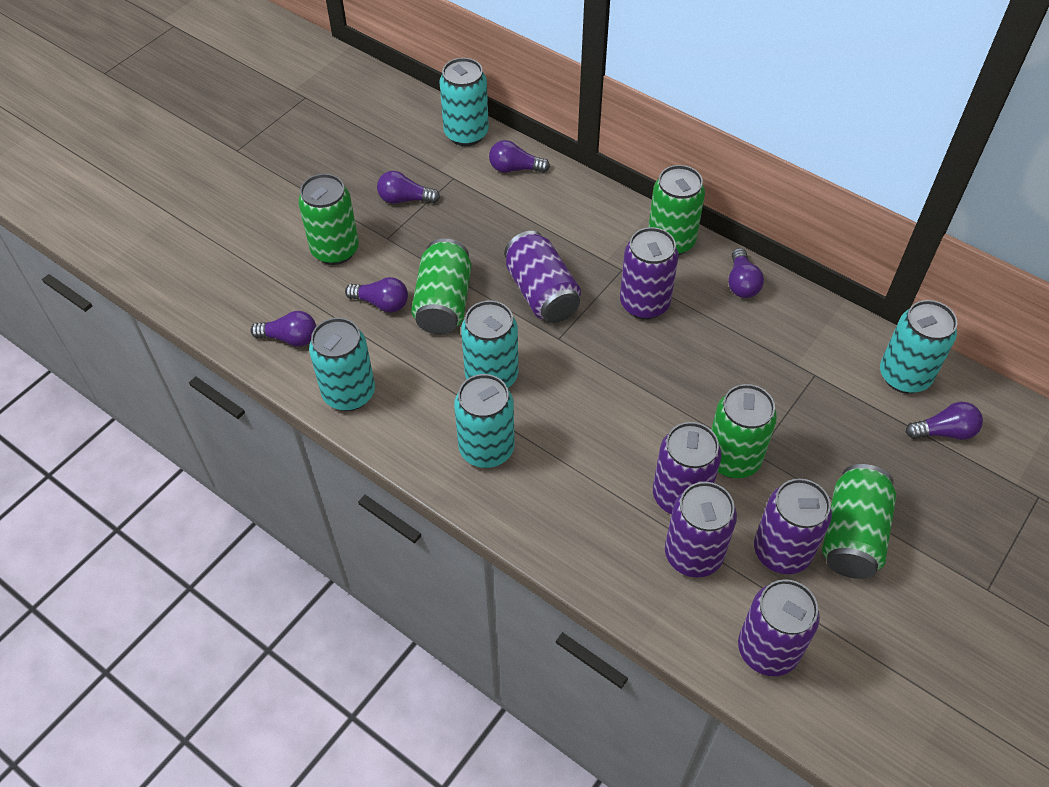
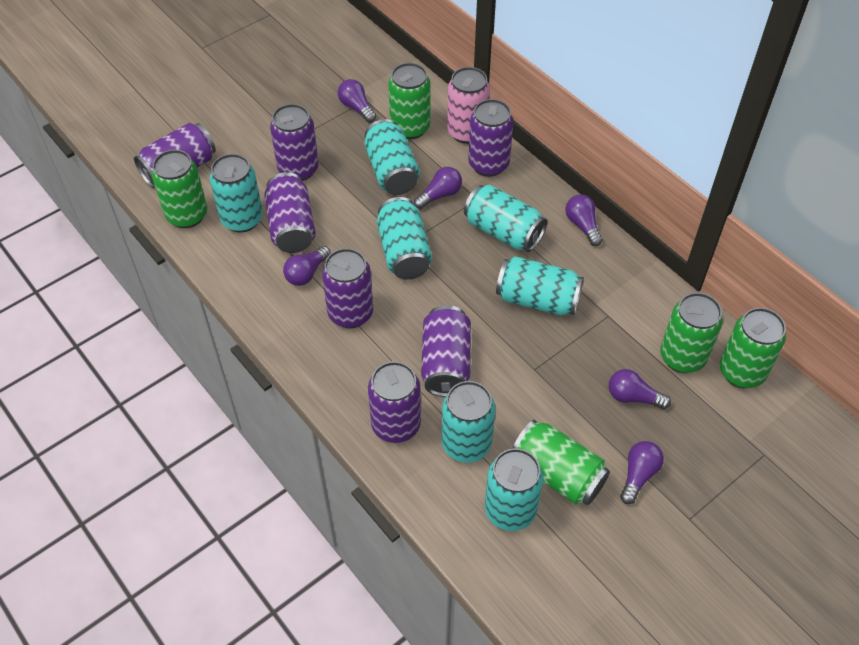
pink can: none = 0 -> [447,67,490,144] = 1
purple can: [504,231,581,323] [620,227,679,320] [653,422,721,514] [665,482,737,577] [738,579,820,676] [754,479,832,574] = 6 -> [134,123,216,188] [264,172,316,253] [270,104,319,181] [322,248,373,328] [368,361,421,443] [421,305,471,397] [468,99,513,177] = 7
turquoise can: [309,318,375,411] [439,58,489,146] [454,374,515,468] [461,301,518,388] [880,300,957,394] = 5 -> [210,154,263,232] [364,119,420,195] [377,197,432,280] [442,381,495,463] [464,185,547,252] [485,448,543,531] [496,256,584,316] = 7

